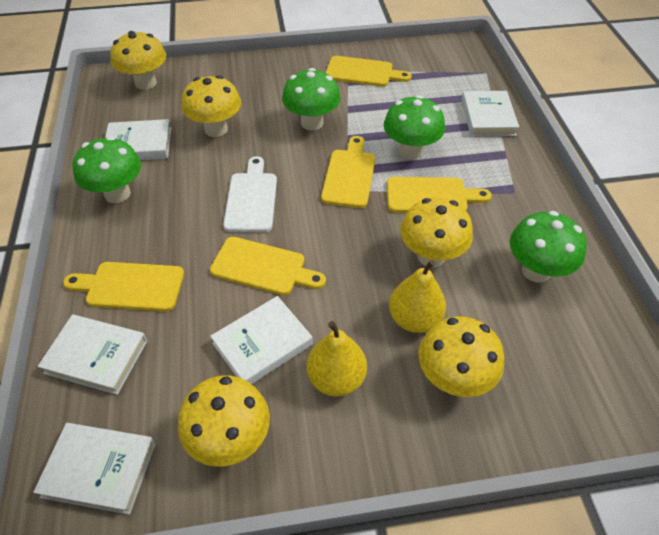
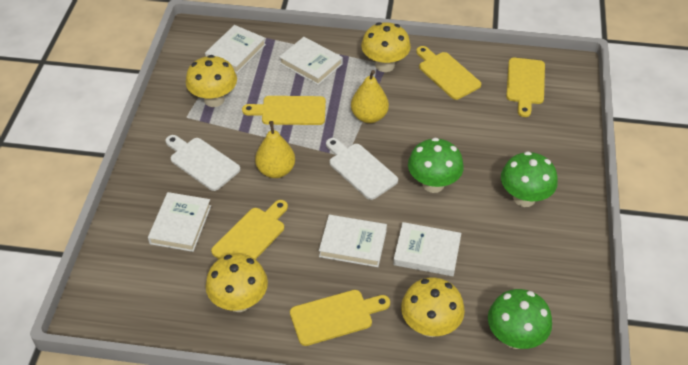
green mushroom: [72,136,141,203] [282,68,341,131] [384,95,445,159] [510,211,587,282] = 4 -> [408,138,464,193] [488,289,552,349] [501,151,558,207] = 3
white cutting board: [223,156,277,232] = 1 -> [165,135,240,191] [326,138,398,200] = 2
yellow mushroom: [110,31,166,90] [178,375,270,467] [182,75,241,137] [400,198,473,267] [418,316,504,397] = 5 -> [186,55,237,107] [206,254,268,312] [361,22,411,72] [401,278,465,337] = 4

